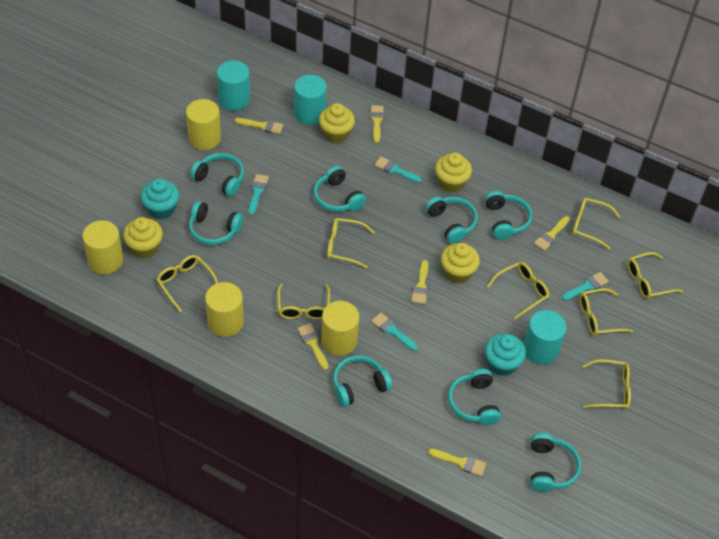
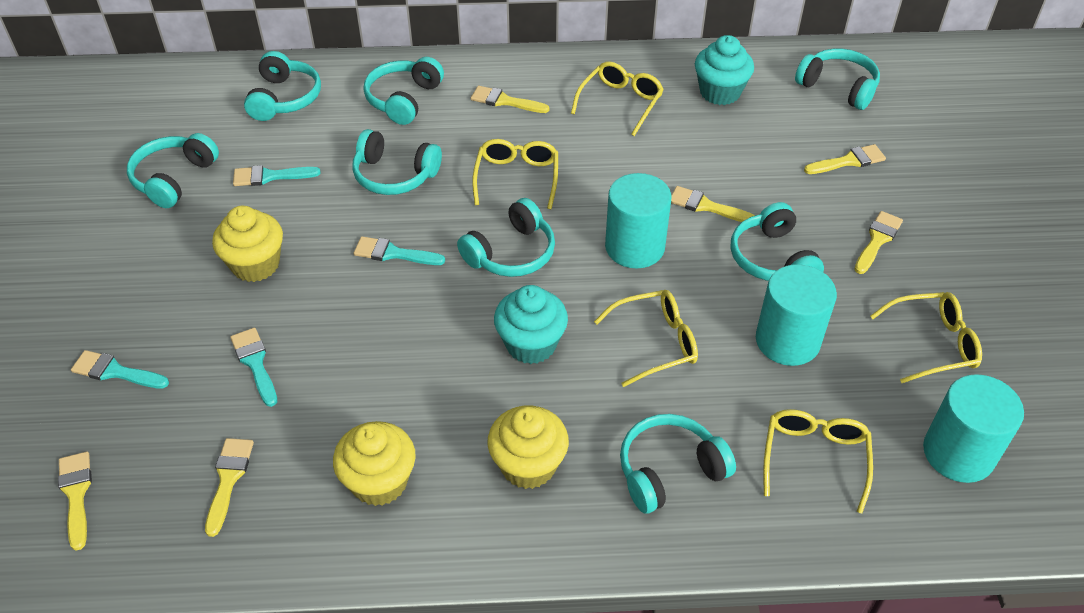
yellow cupcake: [123,217,163,258] [319,103,355,143] [435,152,472,193] [441,243,480,284] = 4 -> [212,206,283,282] [333,421,416,506] [487,406,569,489] = 3
yellow cylinder: [82,220,123,274] [186,99,221,150] [205,282,244,337] [321,301,359,356] = 4 -> none = 0
yellow glasses: [156,255,218,313] [277,284,330,320] [327,218,375,268] [487,262,549,319] [572,197,620,249] [580,288,633,336] [582,359,631,409] [627,252,683,299] = 8 -> [472,139,558,209] [571,61,664,136] [594,290,698,387] [763,409,873,514] [870,292,982,383] = 5

